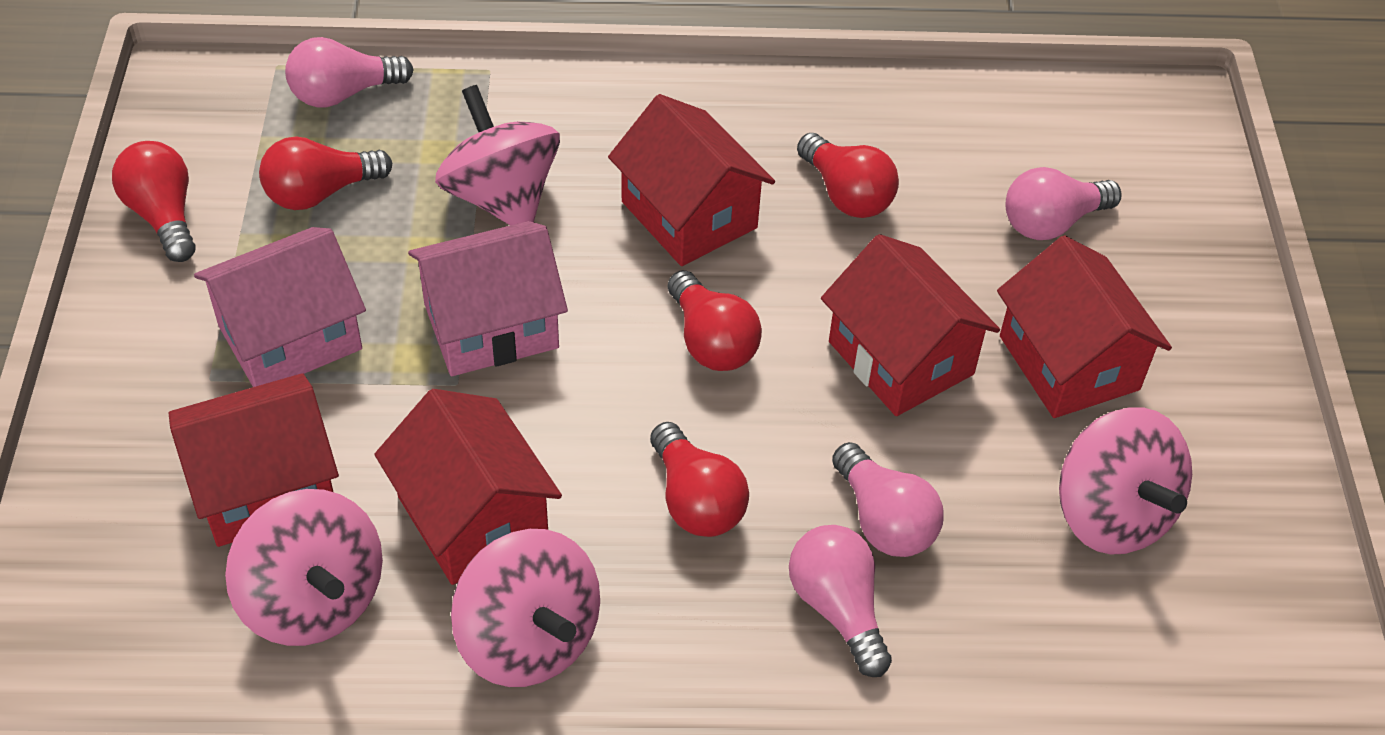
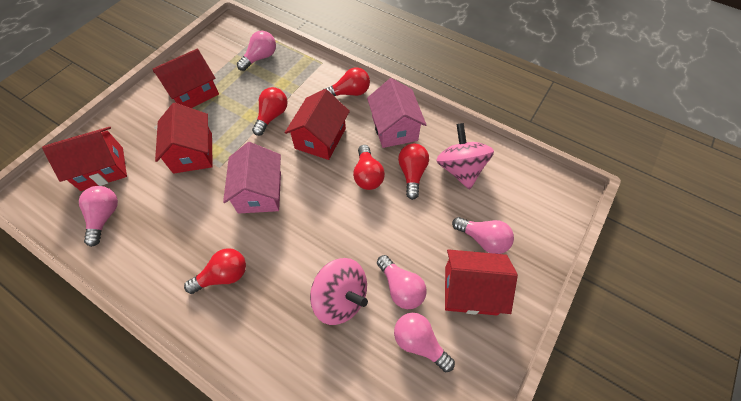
pink light bulb: [285,37,414,107] [789,525,892,677] [832,442,944,557] [1006,167,1122,240] = 4 -> [79,186,118,247] [237,31,276,71] [377,255,427,309] [394,313,455,372] [452,217,514,254] = 5
pink spinning top: [225,489,383,646] [435,85,560,225] [451,529,600,687] [1059,407,1192,554] = 4 -> [310,258,368,325] [436,123,494,190] = 2

